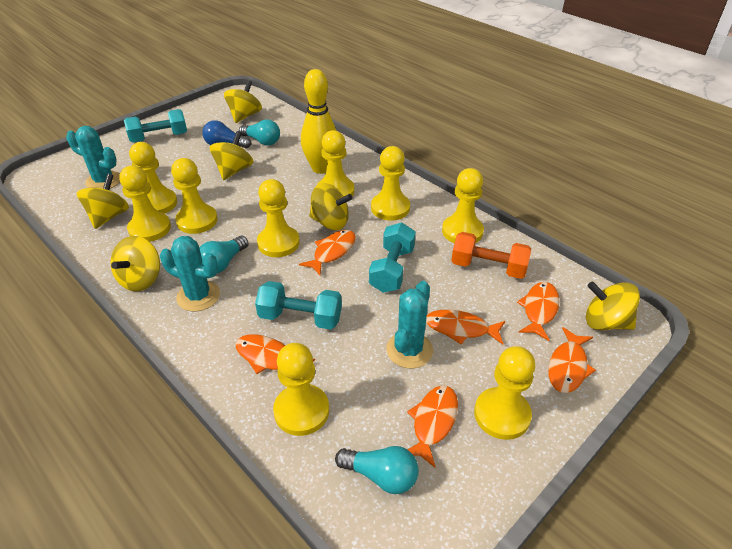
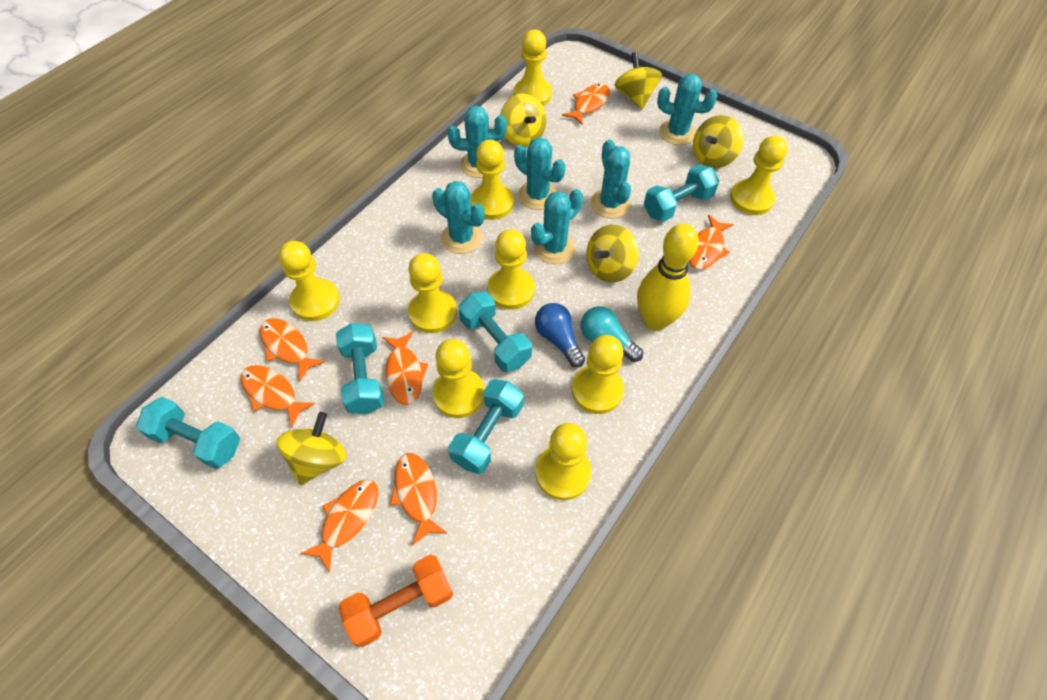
orange fish: [235,334,315,374] [299,230,356,275] [407,385,458,467] [426,309,505,344] [517,282,560,341] [548,327,596,393] = 6 -> [240,365,315,428] [260,318,325,381] [301,480,379,572] [382,331,429,405] [390,453,447,545] [562,83,610,125] [689,214,734,270] = 7
turquoise cactus: [66,126,120,189] [160,236,220,312] [386,281,433,368] = 3 -> [432,181,485,254] [448,106,507,178] [514,137,565,210] [531,189,583,264] [590,139,631,219] [657,74,718,145] = 6
turquoise dumbbell: [124,109,187,143] [255,281,342,330] [369,222,416,293] = 3 -> [136,397,240,469] [336,323,384,414] [448,379,524,474] [459,291,532,372] [644,164,719,222] = 5
turquoise light bulb: [199,236,249,273] [239,119,280,146] [335,446,419,494] = 3 -> [581,306,643,362] = 1
yellow spinning top: [77,174,129,229] [110,236,160,291] [210,131,253,180] [224,80,262,123] [309,183,353,230] [586,282,640,331] = 6 -> [276,412,346,485] [500,94,546,146] [586,225,639,283] [615,52,662,109] [693,115,744,168] = 5

